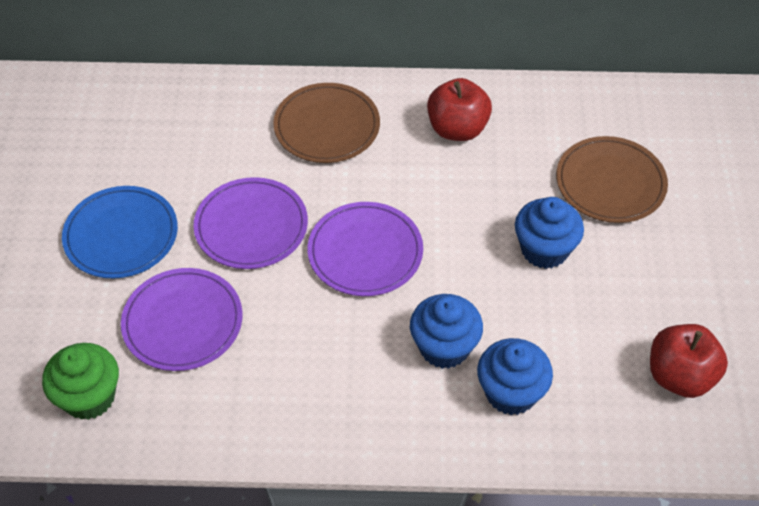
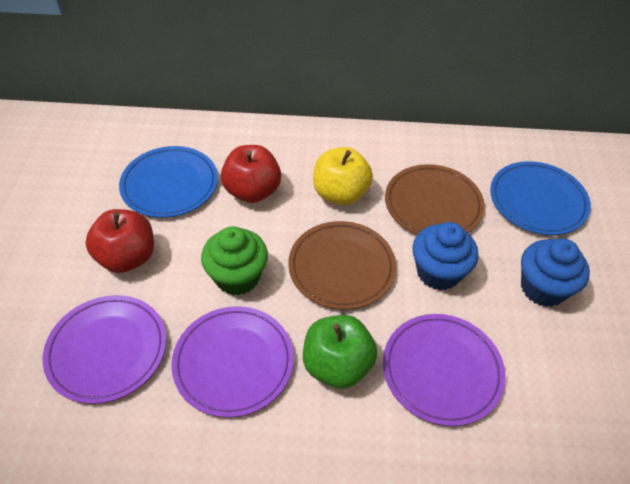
blue cupcake: [410,294,483,369] [477,338,553,415] [515,197,584,269] = 3 -> [412,222,478,290] [521,238,590,307] = 2
blue plate: [62,186,178,278] = 1 -> [119,146,218,218] [490,161,591,235] = 2
green apple: none = 0 -> [303,315,378,389] = 1
yellow apple: none = 0 -> [313,147,373,205] = 1

